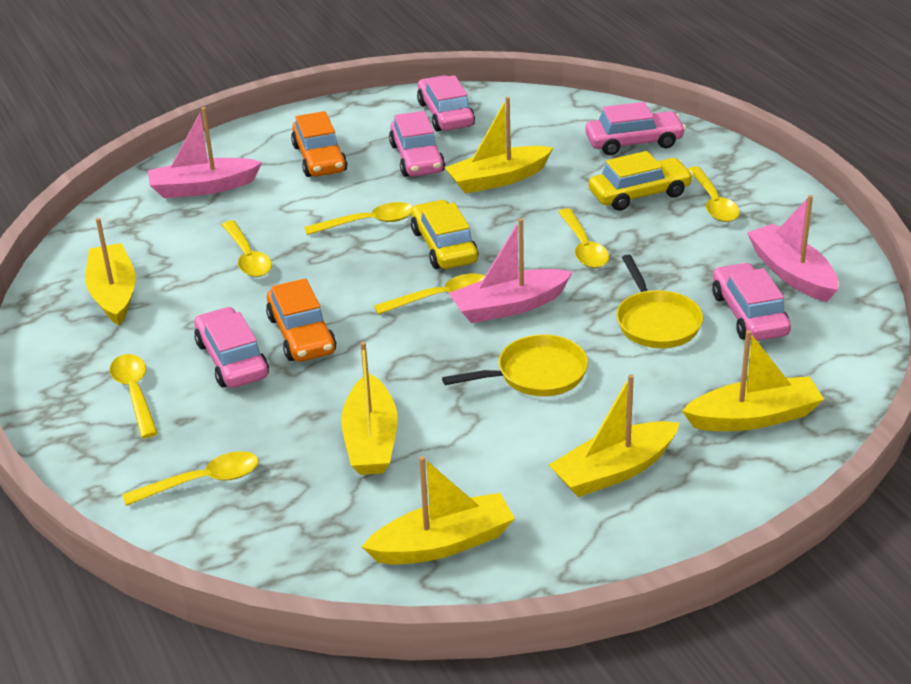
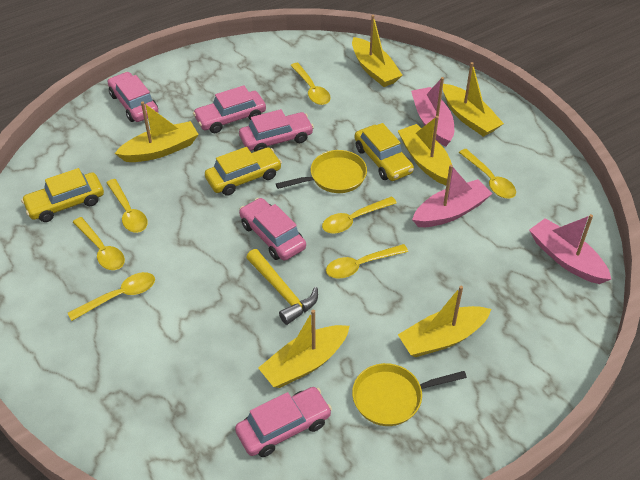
orange car: [266,278,336,362] [291,111,347,177] = 2 -> none = 0
yellow car: [411,200,479,269] [589,151,693,211] = 2 -> [21,168,104,222] [205,147,282,196] [354,123,414,181] = 3
yellow hammer: none = 0 -> [246,249,318,325] = 1

